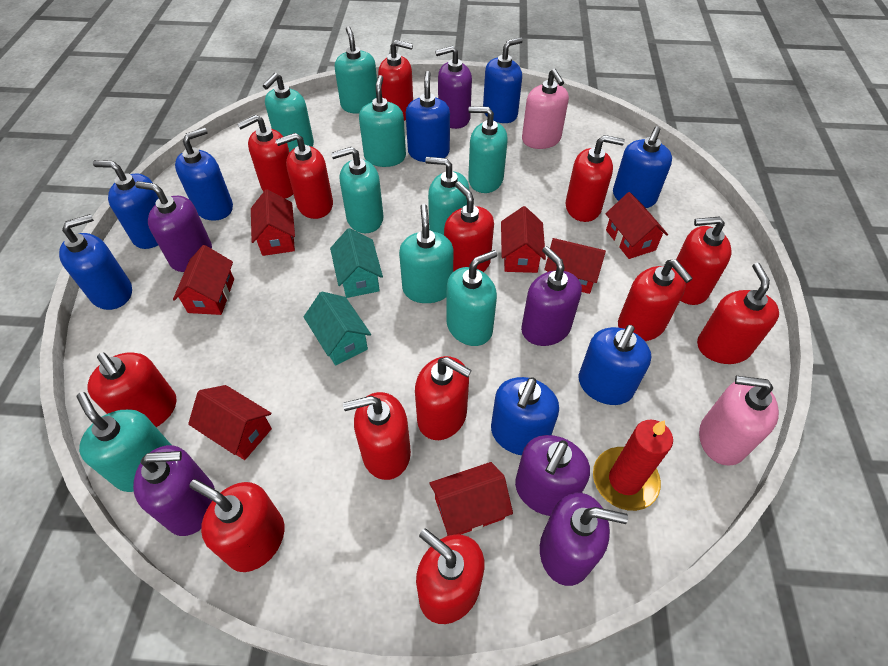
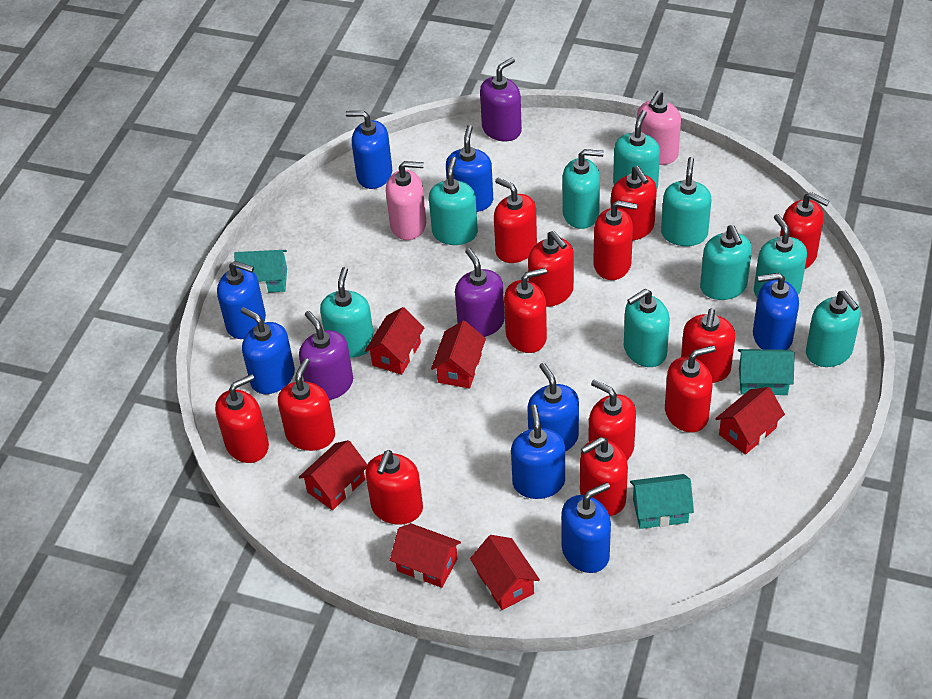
purple soap dispenser: [133,445,215,536] [135,181,212,272] [435,46,472,129] [515,435,590,516] [521,246,582,346] [540,493,628,586] = 6 -> [299,311,353,400] [455,248,505,337] [480,58,522,141] = 3
red candle: [593,420,673,511] = 1 -> none = 0
red house: [173,245,234,315] [188,385,272,460] [251,189,295,256] [429,462,513,536] [501,206,546,273] [544,238,606,294] [606,192,668,259] = 7 -> [299,440,367,510] [365,307,425,375] [390,523,461,588] [431,320,486,389] [470,535,540,610] [715,387,785,455] = 6
turquoise house: [304,292,371,365] [330,228,383,298] = 2 -> [234,250,287,293] [630,474,694,529] [738,349,795,395] = 3

